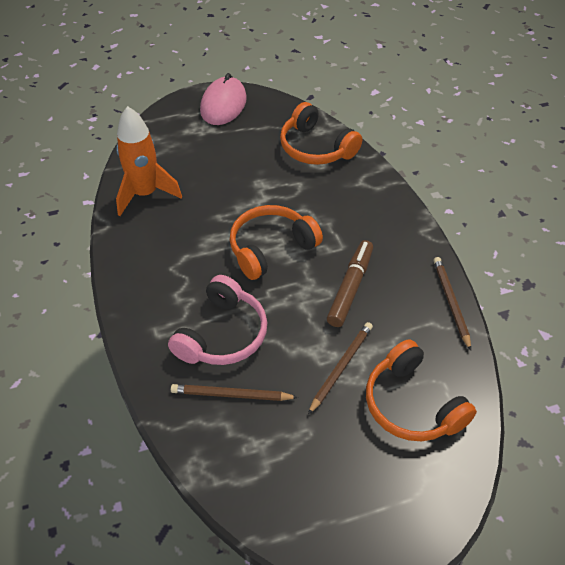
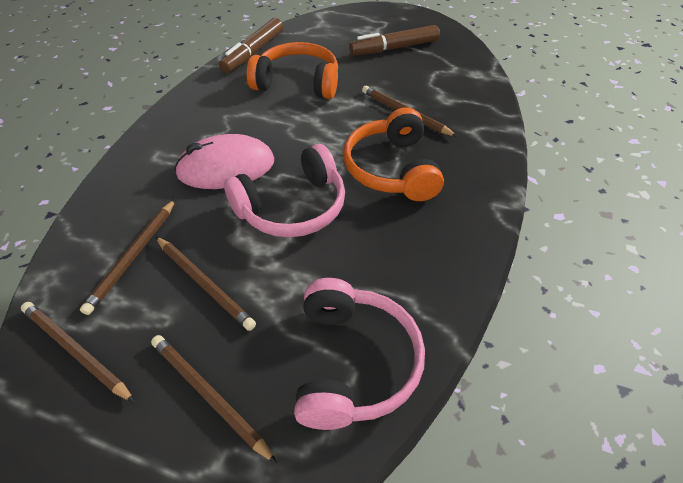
brown marker: [327,240,373,327] = 1 -> [219,18,283,73] [349,25,440,56] = 2
brown pencil: [171,384,299,401] [308,322,373,415] [433,257,471,351] = 3 -> [21,302,135,403] [80,199,176,315] [151,335,277,464] [156,236,256,331] [362,86,457,137] = 5
orange headphones: [230,205,323,280] [280,102,362,165] [366,339,477,441] = 3 -> [247,42,338,99] [344,107,444,201] = 2
orange rocket: [116,106,182,216] = 1 -> none = 0
pink headphones: [168,275,267,365] = 1 -> [224,144,345,237] [294,278,425,430] = 2

